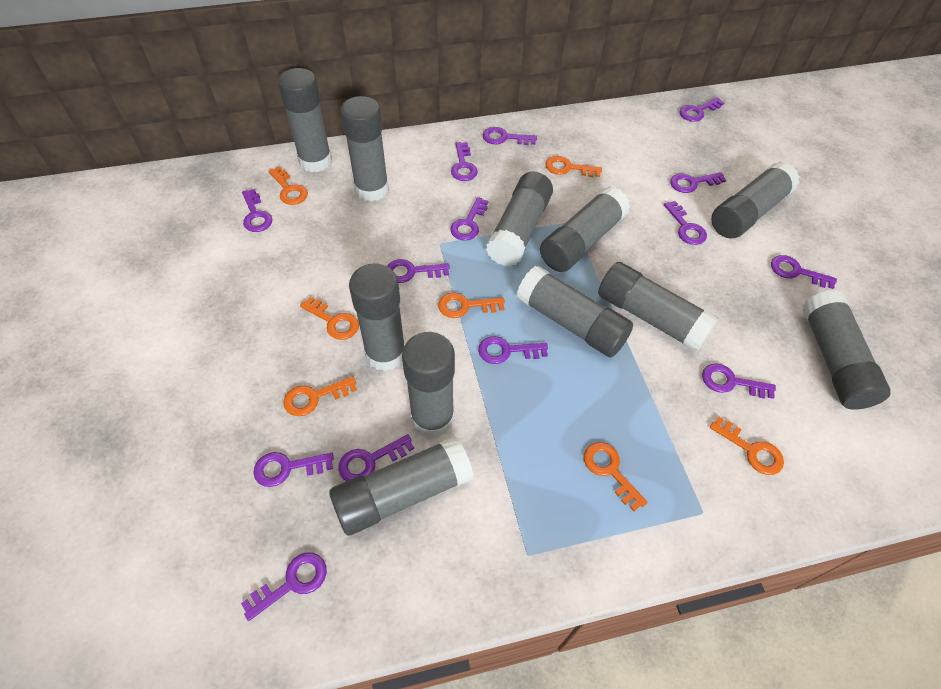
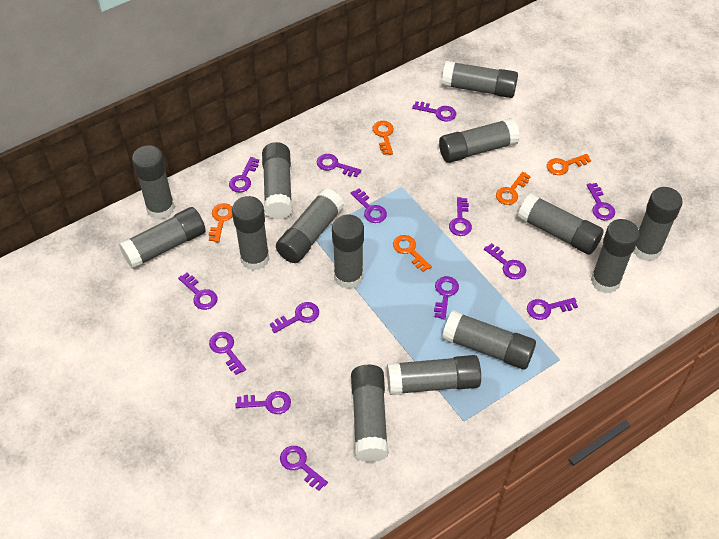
grey glue stick: [278,68,332,172] [330,436,474,535] [340,96,389,202] [349,264,405,371] [402,332,455,438] [486,171,553,267] [517,266,633,357] [540,186,630,272] [598,262,719,352] [711,162,800,239] [802,290,891,410] = 11 -> [119,207,206,269] [132,145,175,220] [232,196,270,271] [262,142,292,220] [276,188,344,263] [332,215,364,289] [351,365,389,462] [387,355,481,395] [439,118,520,163] [442,61,518,98] [442,310,536,369] [518,193,604,255] [591,219,640,293] [633,187,683,261] = 14
orange key: [268,166,308,205] [283,376,357,416] [300,297,359,340] [438,293,505,318] [545,156,602,177] [584,442,648,511] [710,417,784,475] = 7 -> [209,203,233,242] [372,121,394,155] [393,235,432,272] [496,172,531,205] [547,154,591,175] = 5

